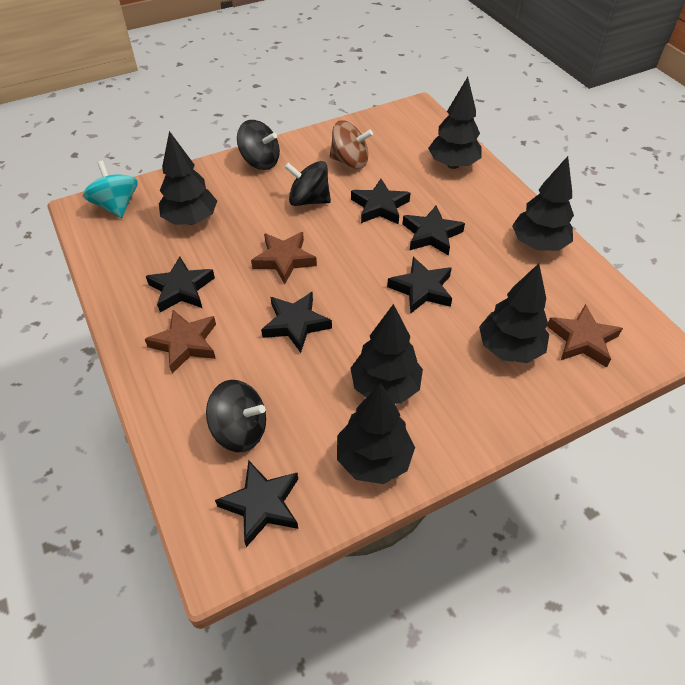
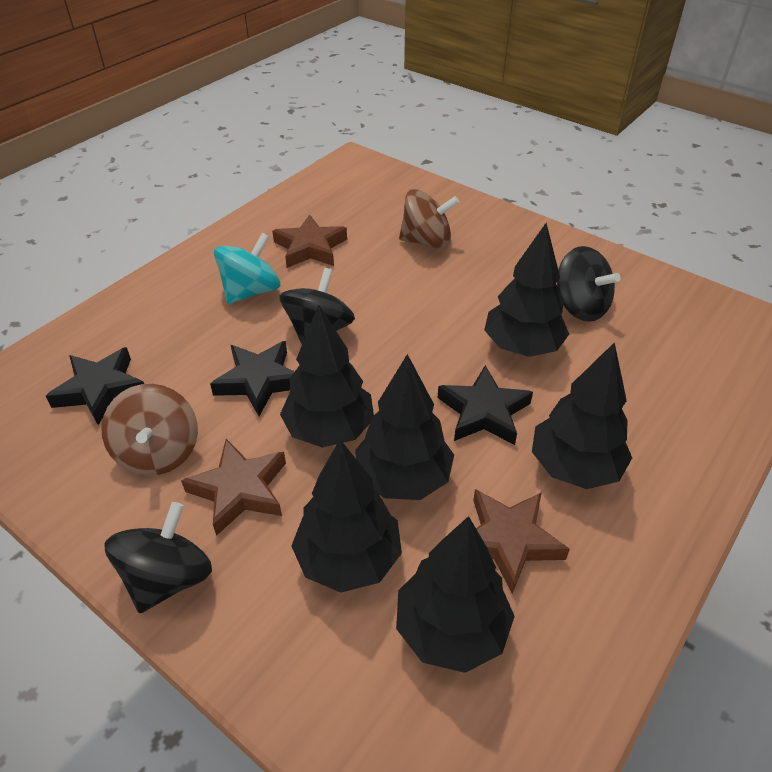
black star: [146,256,215,312] [215,460,298,547] [261,292,332,353] [351,179,410,224] [387,257,452,314] [403,205,465,256] = 6 -> [46,347,144,425] [210,341,295,416] [438,365,533,445] = 3
brown spinning top: [330,120,373,169] = 1 -> [101,384,198,476] [399,189,459,249] = 2

